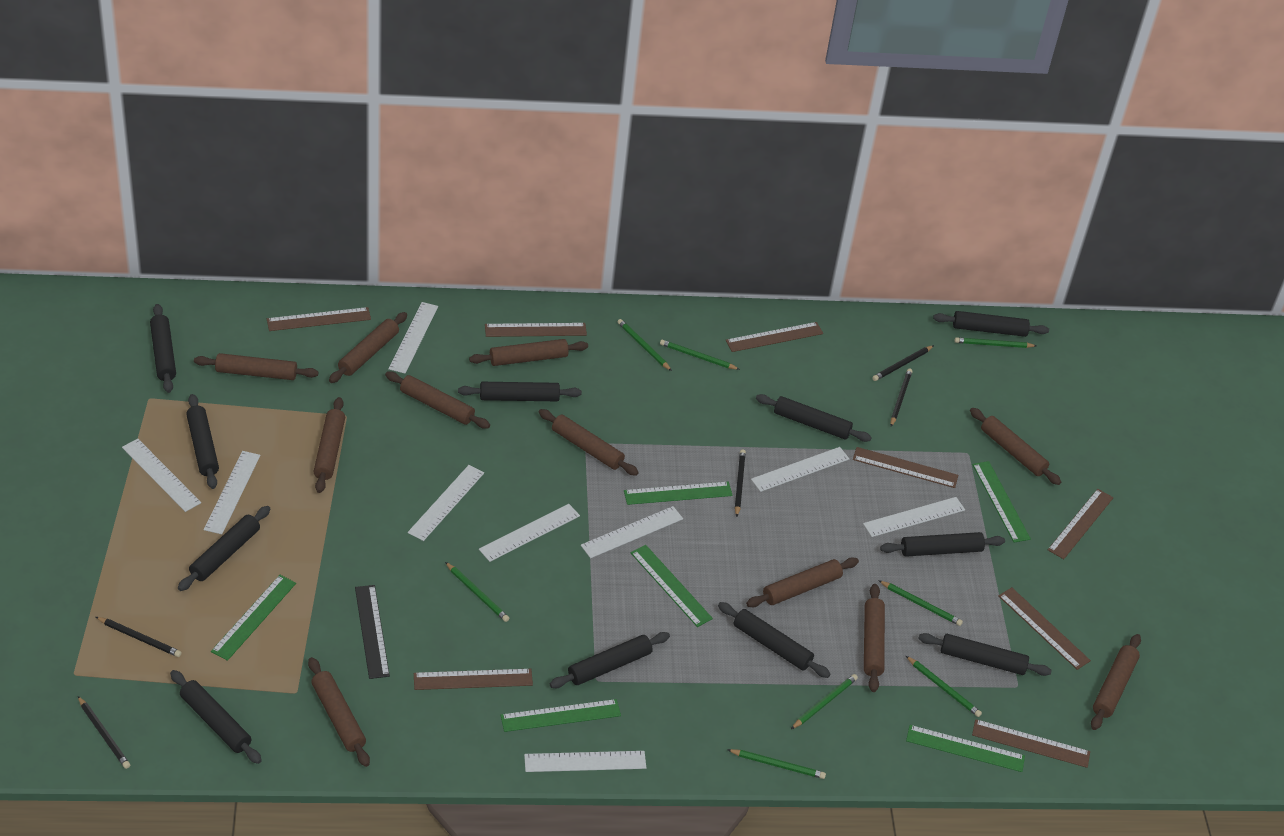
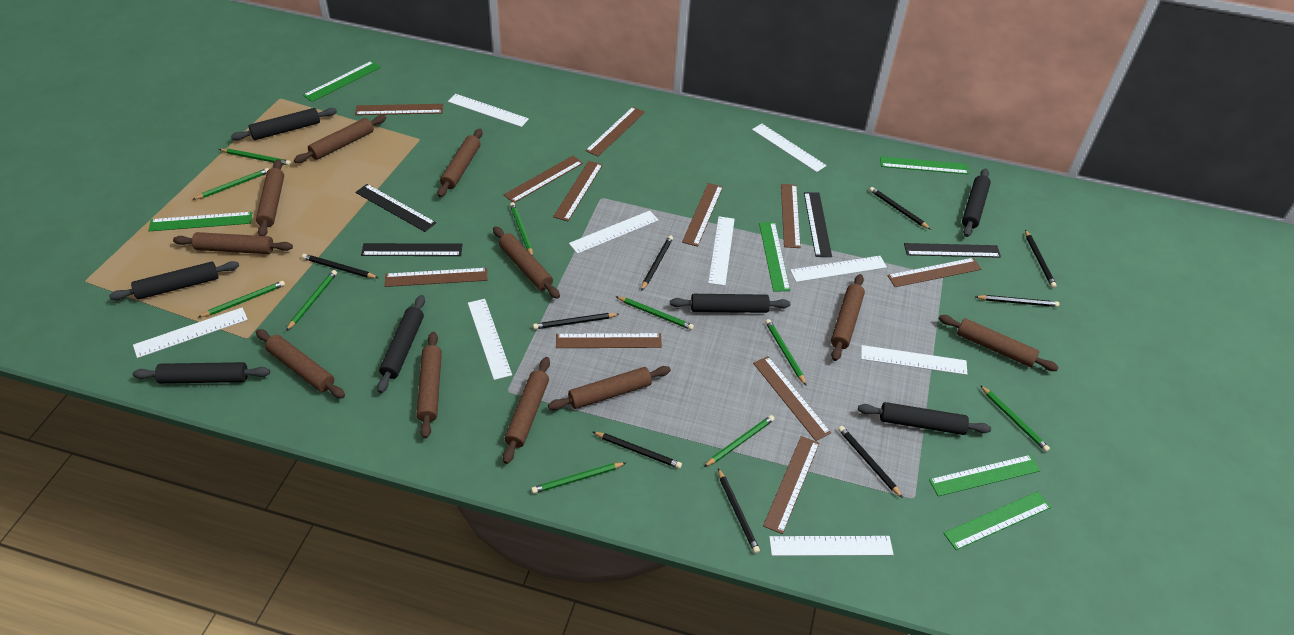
black pencil: [78,696,130,769] [96,617,182,657] [735,449,746,517] [872,345,934,381] [891,369,913,427] = 5 -> [302,254,378,278] [533,313,619,329] [593,432,682,469] [641,235,673,291] [718,468,760,554] [838,426,903,498] [869,187,931,230] [975,295,1059,307] [1025,230,1057,288] = 9
black rolling pin: [150,304,176,393] [170,670,262,764] [178,506,270,591] [186,394,219,489] [458,382,582,401] [550,632,670,688] [718,602,831,678] [756,394,872,442] [880,532,1005,557] [918,633,1052,676] [933,311,1049,337] = 11 -> [109,261,239,300] [133,362,270,384] [231,108,337,141] [377,295,425,393] [670,294,790,313] [858,402,991,435] [962,168,991,237] = 7
black ruler: [355,585,390,679] = 1 -> [355,184,436,232] [361,243,462,256] [804,192,832,257] [904,243,1001,258] = 4
brown ruler: [267,307,371,331] [414,669,533,690] [485,323,587,337] [726,322,823,352] [853,447,958,488] [972,719,1090,768] [998,587,1091,670] [1048,489,1113,559] = 8 -> [355,104,443,115] [385,268,487,287] [504,156,583,203] [553,161,603,221] [556,333,662,348] [585,107,645,157] [682,183,723,247] [753,356,831,441] [763,436,819,534] [781,184,801,248] [887,258,981,287] = 11
green pencil: [445,562,509,622] [618,319,672,371] [660,340,740,370] [727,749,826,779] [791,674,858,729] [878,580,963,626] [906,656,982,717] [954,337,1036,348] = 8 -> [192,168,269,200] [198,281,285,318] [219,149,291,165] [286,270,337,331] [510,202,533,256] [531,462,626,494] [616,296,694,330] [704,415,775,467] [765,319,807,386] [980,385,1050,452] = 10

